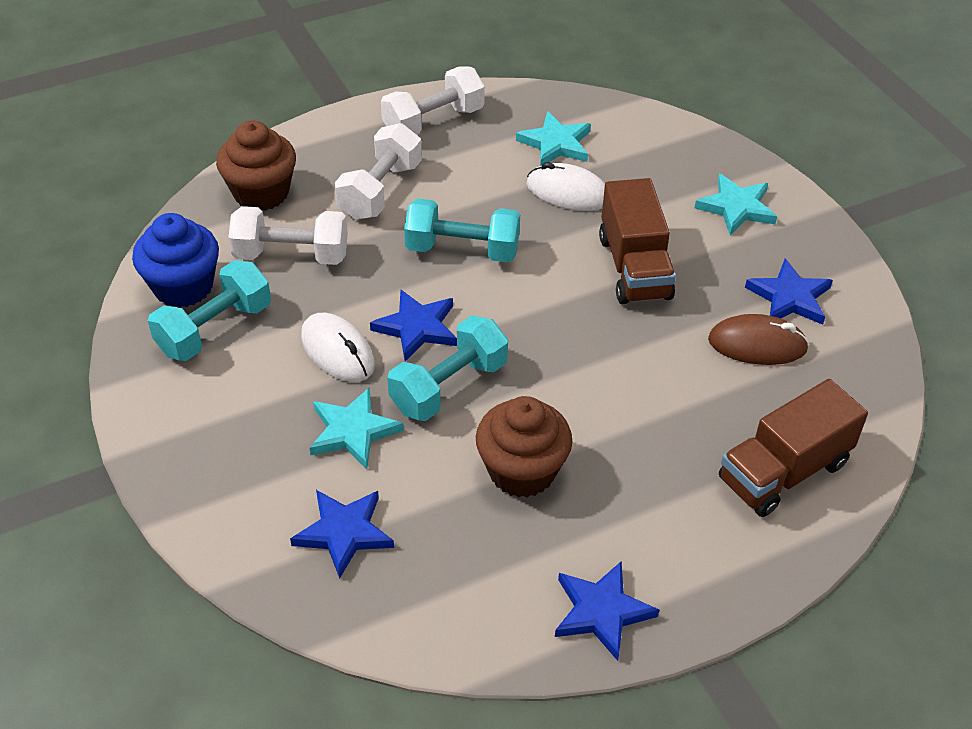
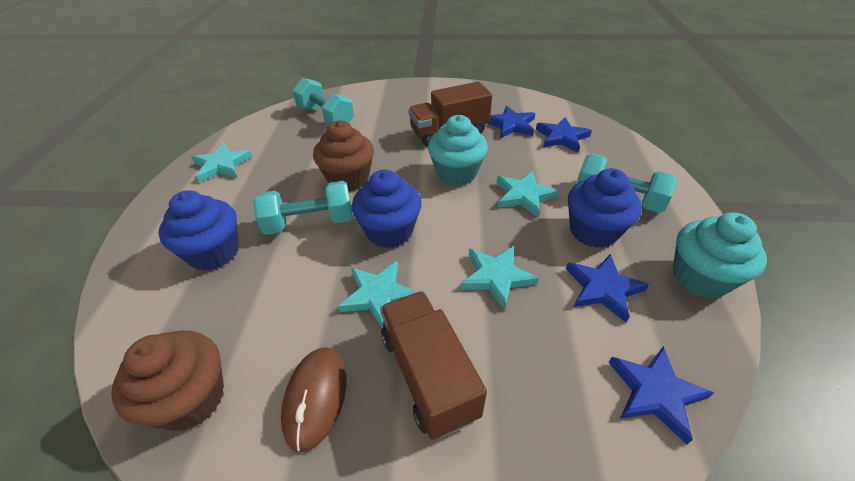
blue cupcake: [132,213,219,308] = 1 -> [159,190,239,271] [352,170,422,248] [568,168,642,248] = 3
turquoise cupcake: none = 0 -> [428,115,488,186] [673,212,767,299] = 2
turquoise star: [310,387,403,469] [516,111,591,166] [695,174,777,235] = 3 -> [191,143,252,182] [338,261,417,328] [460,246,539,310] [496,171,559,218] = 4
white dumbbell: [228,206,348,265] [335,123,422,220] [381,66,485,135] = 3 -> none = 0
white mouse: [301,313,375,382] [526,162,605,211] = 2 -> none = 0

